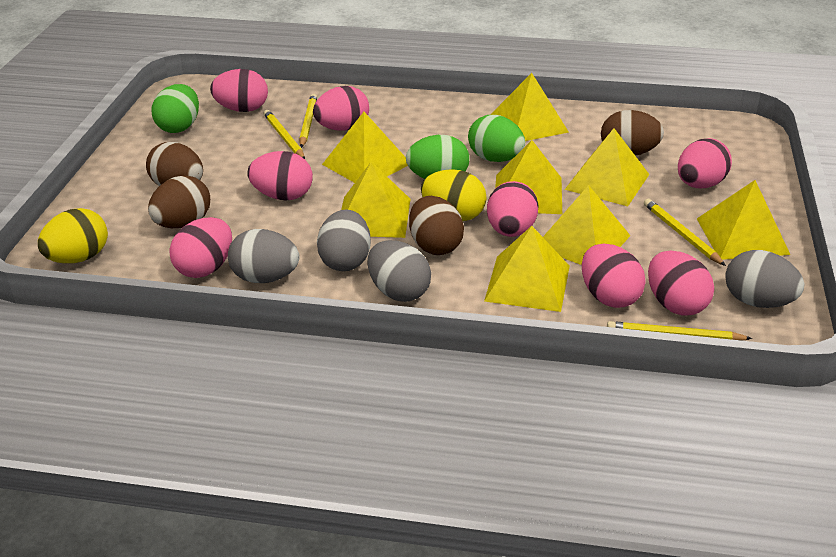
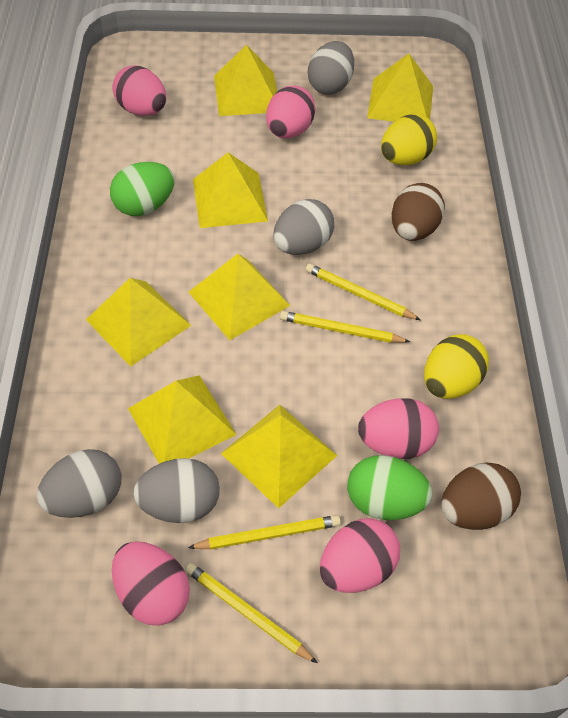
brown egg: [146,142,203,186] [148,175,210,228] [409,196,464,255] [601,110,664,156] = 4 -> [392,183,445,241] [441,463,521,530] = 2
green egg: [151,84,199,133] [406,135,469,179] [468,115,525,162] = 3 -> [110,162,175,216] [347,455,432,520] = 2
pink egg: [169,217,232,278] [210,69,268,112] [247,151,313,201] [313,86,369,131] [487,181,539,237] [582,244,646,308] [648,251,714,316] [678,138,732,188] = 8 -> [112,541,190,626] [113,65,166,116] [266,86,316,138] [320,519,400,593] [358,398,439,459] = 5
yellow pyramid: [322,112,408,183] [341,162,411,238] [484,226,570,312] [490,73,569,141] [495,140,562,214] [543,185,630,265] [564,128,650,206] [697,180,790,260] = 8 -> [86,278,191,366] [128,375,237,464] [189,254,290,340] [193,152,268,228] [214,45,277,116] [221,405,337,508] [367,54,433,122] = 7

